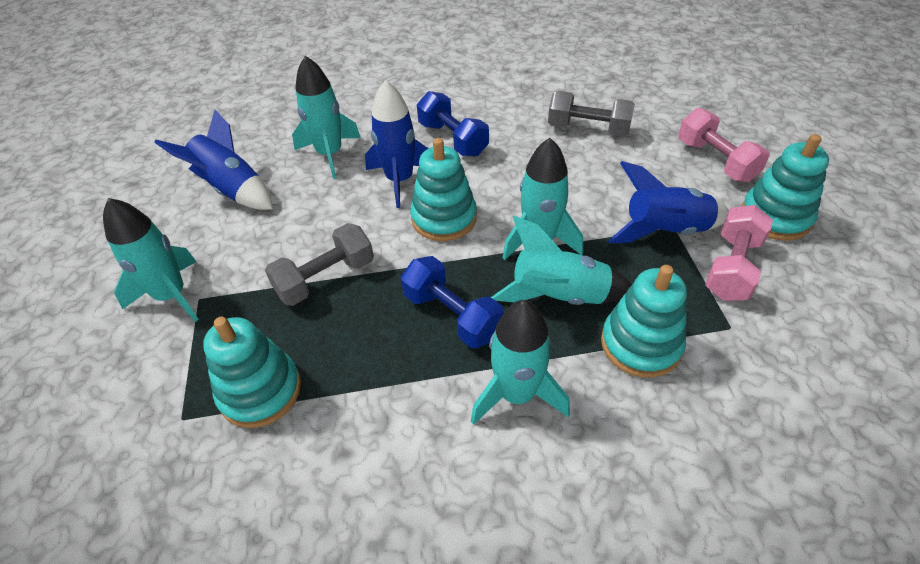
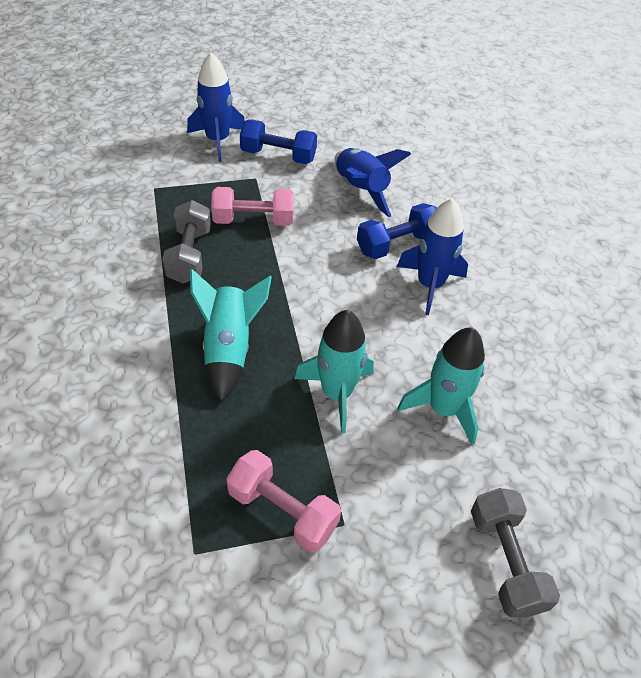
turquoise rocket: [103,198,199,322] [292,56,361,179] [471,300,570,425] [491,216,631,305] [502,138,583,260] = 5 -> [190,269,272,403] [294,310,374,434] [397,327,485,445] = 3
turquoise stacking toy: [203,317,301,428] [410,138,477,241] [601,265,687,378] [742,134,829,241] = 4 -> none = 0

